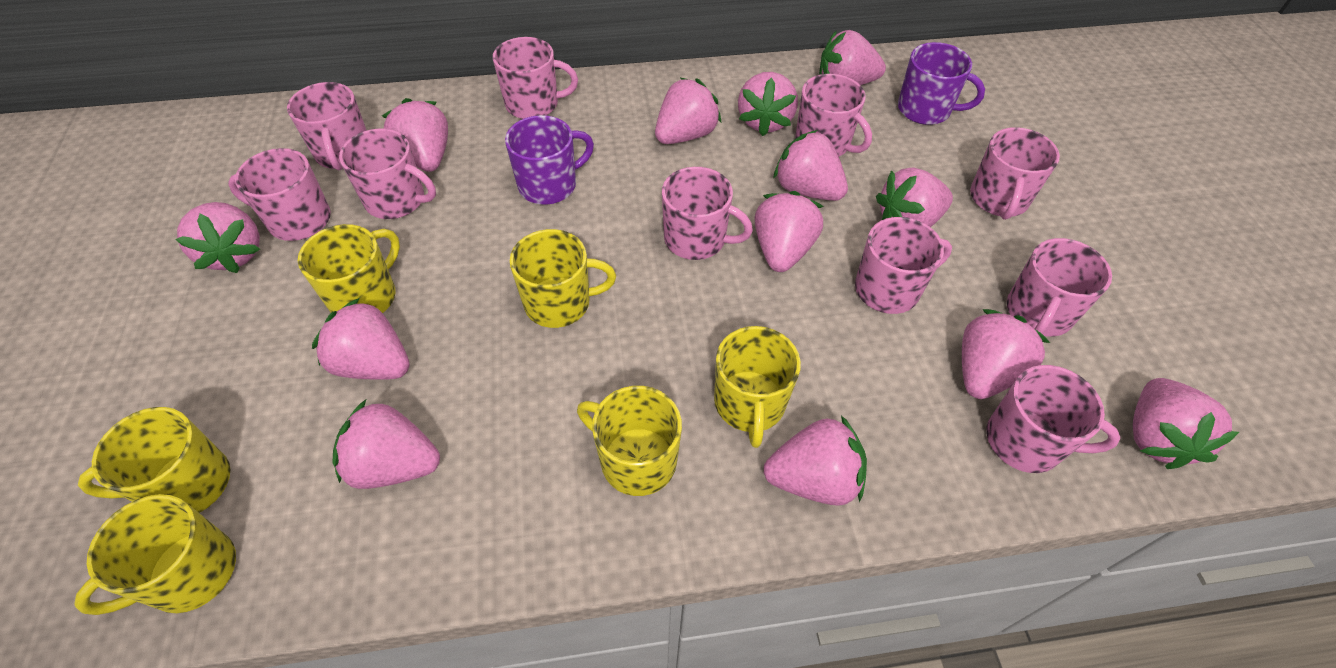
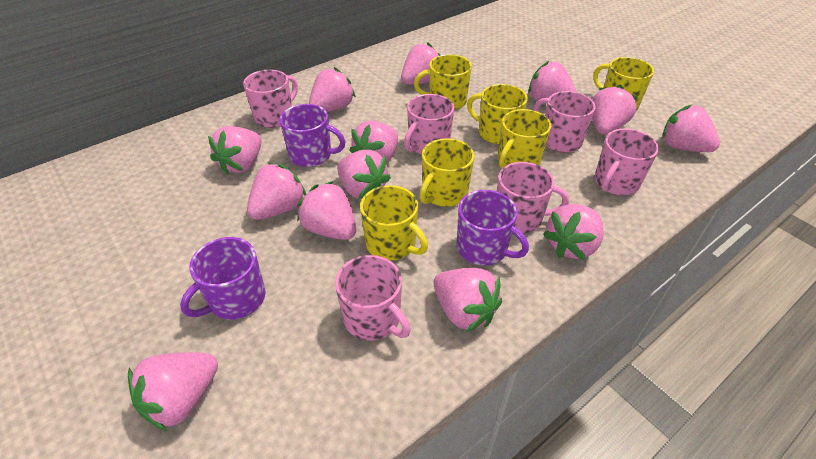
pink mug: [228,148,331,241] [287,82,367,171] [339,128,436,219] [493,37,578,119] [662,167,753,260] [795,74,872,156] [855,217,952,314] [970,127,1060,220] [987,365,1120,473] [1007,238,1112,337] = 10 -> [243,70,298,128] [335,255,411,340] [404,94,454,154] [497,162,569,233] [534,91,595,152] [595,129,659,195] = 6
purple mug: [505,115,594,205] [898,42,985,125] = 2 -> [180,237,266,320] [279,104,346,167] [457,190,529,265] = 3

